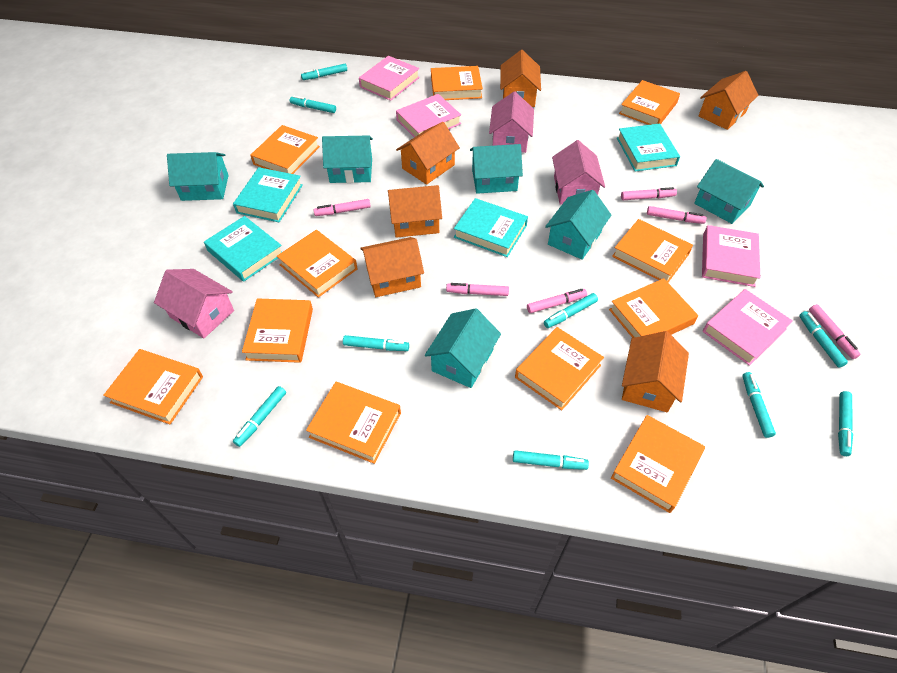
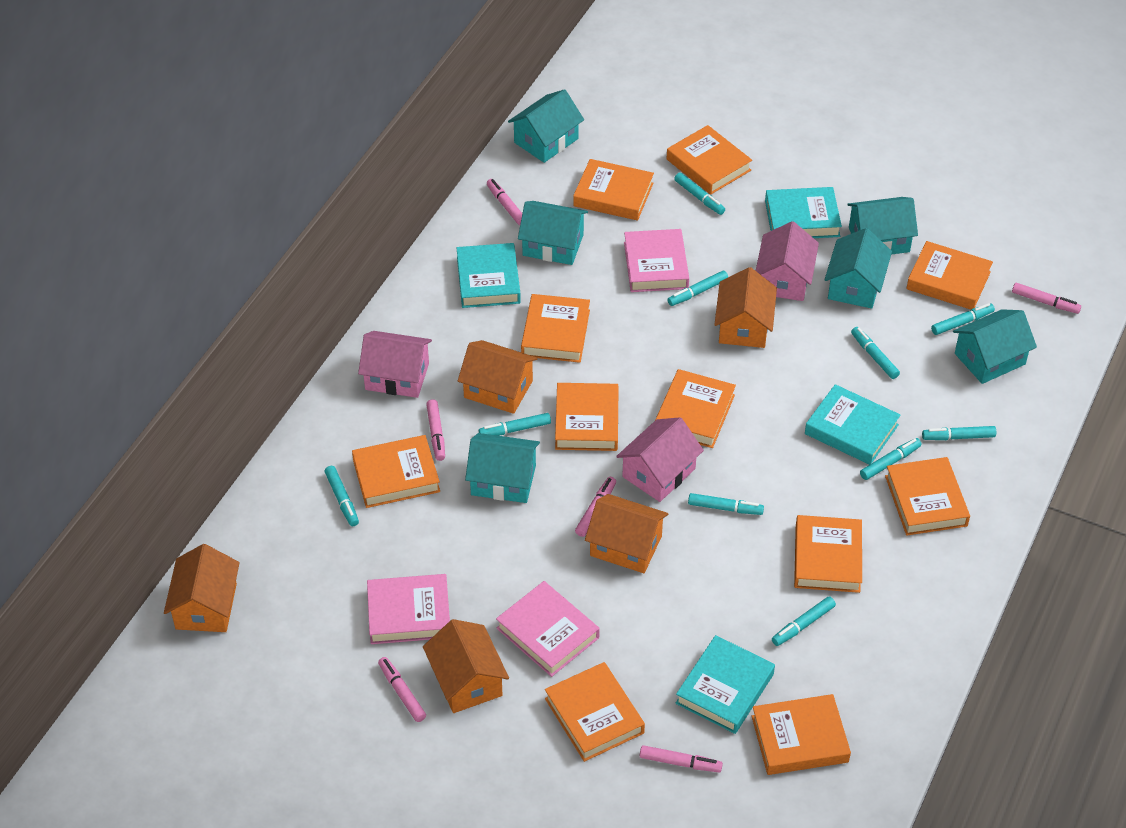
orange house: [360,237,424,297] [388,185,442,238] [396,122,460,185] [500,50,541,107] [622,331,689,412] [699,71,758,130] = 6 -> [164,544,240,632] [423,619,509,713] [458,340,538,414] [585,494,668,573] [714,267,777,348] = 5
pink book: [359,56,420,101] [396,94,461,137] [702,225,760,287] [703,289,793,366] = 4 -> [367,574,450,644] [496,581,600,677] [624,229,689,292] = 3
turquoise marker: [233,386,286,447] [290,96,336,113] [301,64,347,80] [343,335,409,351] [513,450,589,470] [544,293,598,328] [742,372,776,438] [799,311,848,368] [838,391,853,456] = 9 -> [325,466,359,526] [479,413,551,436] [667,271,728,306] [674,172,725,215] [688,493,764,515] [772,596,836,646] [851,327,900,379] [860,438,922,480] [922,426,996,440] [931,303,995,335] = 10

